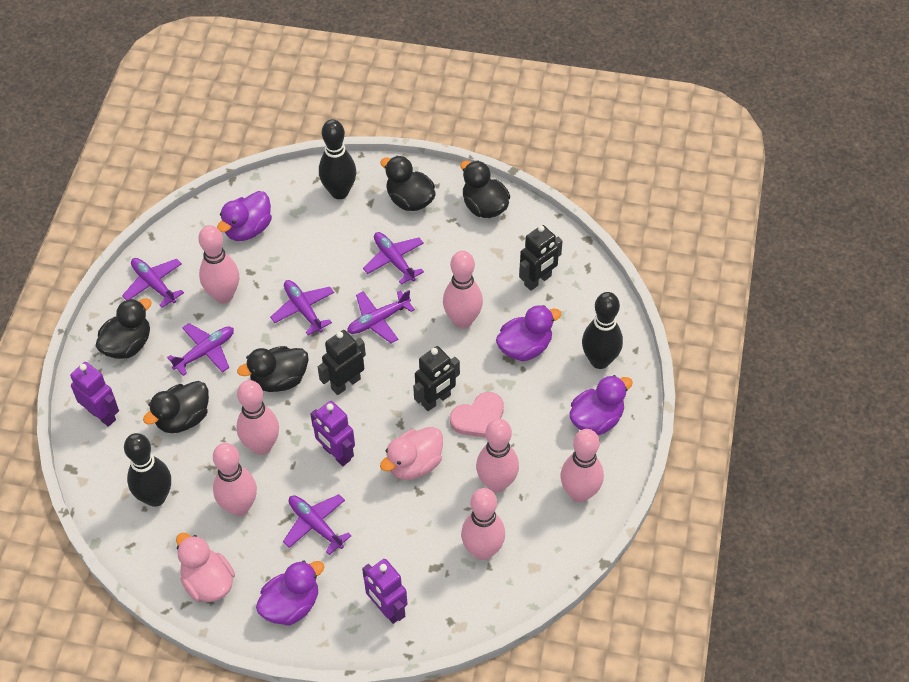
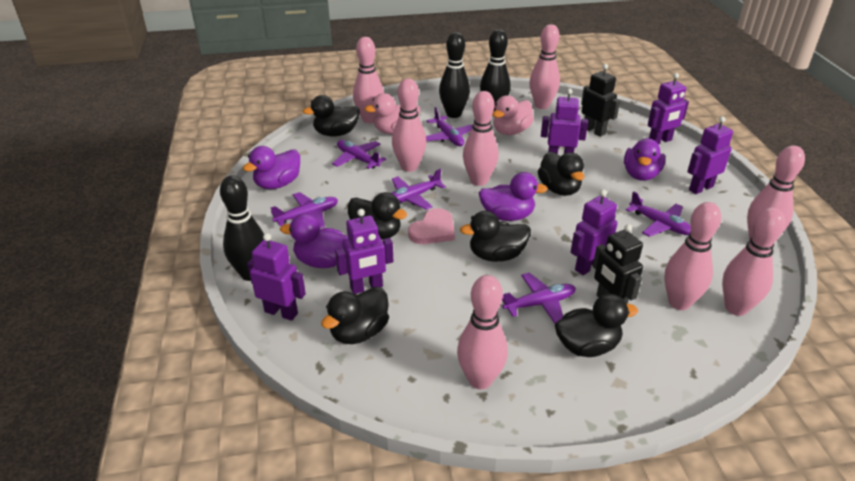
black duck: [96,298,152,359] [143,381,209,433] [237,346,309,392] [380,156,436,211] [460,160,510,218] = 5 -> [303,95,360,136] [321,287,389,344] [347,192,407,240] [460,211,531,262] [538,151,585,196] [555,294,638,357] = 6
black robot: [318,330,366,395] [413,346,460,411] [519,225,562,291] = 3 -> [581,64,620,137] [593,224,643,304] = 2
pink bowling pin: [198,225,239,303] [213,443,257,516] [236,380,279,455] [443,251,483,328] [461,488,505,560] [476,419,519,493] [560,429,604,503] = 7 -> [353,37,384,123] [392,79,426,172] [457,275,508,389] [463,91,499,186] [530,24,560,109] [664,202,721,310] [722,207,785,316] [747,145,805,241] = 8
purple robot: [70,362,119,427] [310,401,355,466] [362,559,408,624] = 3 -> [247,233,306,321] [335,209,394,294] [541,88,588,154] [571,189,617,275] [648,73,689,144] [687,116,733,194] = 6

